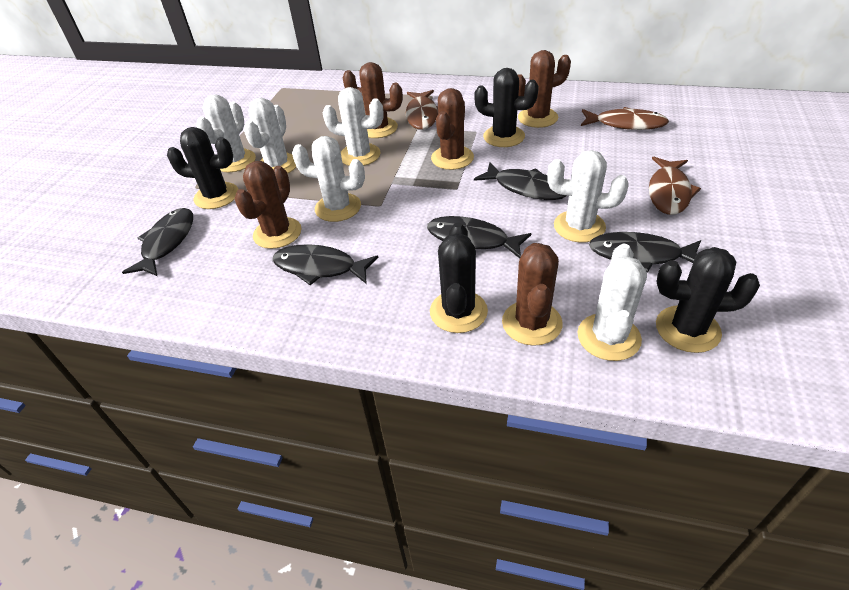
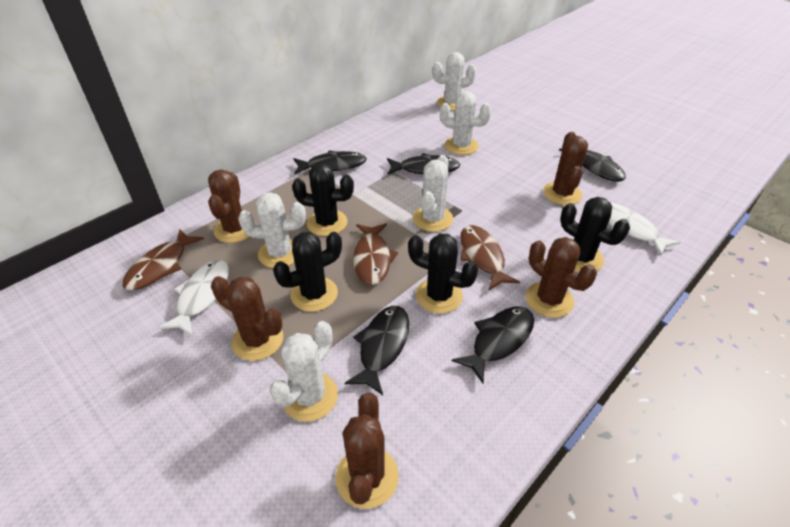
white cactus: [196,94,256,173] [244,98,296,174] [292,136,365,222] [322,87,384,166] [547,150,629,243] [578,243,647,361] = 6 -> [238,192,306,268] [270,321,338,422] [413,155,453,232] [433,52,477,111] [440,91,492,155] = 5
white fish: none = 0 -> [158,260,229,336] [608,202,681,256] = 2

